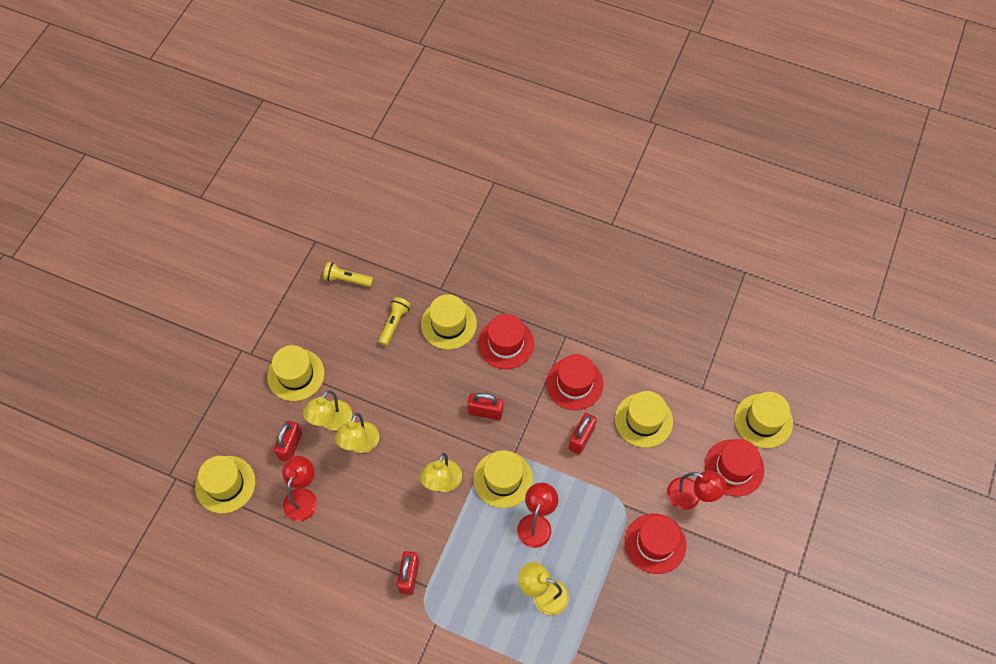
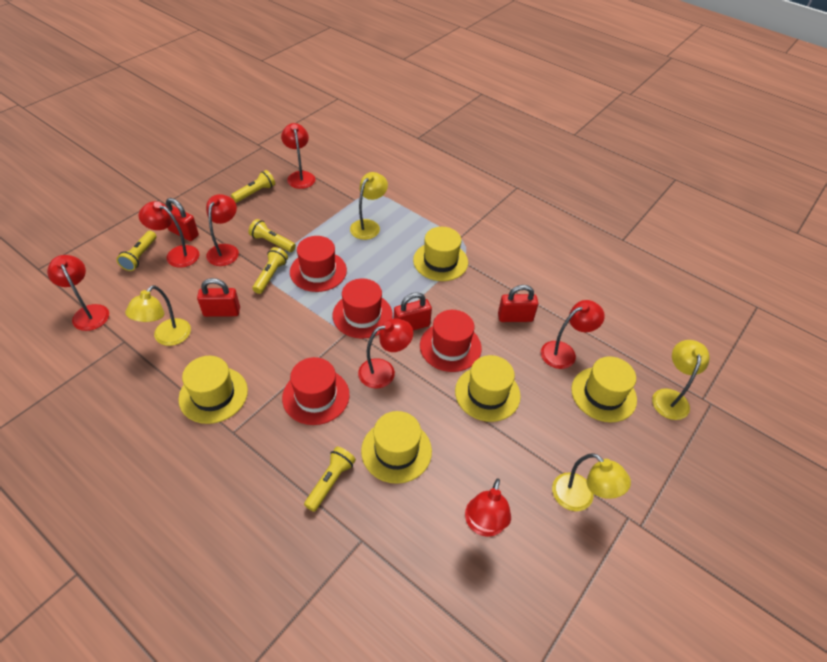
red lamp: [282,456,317,521] [517,483,558,548] [667,471,727,510] = 3 -> [47,255,109,331] [139,201,199,268] [206,194,239,266] [281,123,315,189] [358,318,413,388] [465,478,511,537] [541,300,605,369] = 7
yellow flashlight: [323,262,373,287] [378,297,411,346] = 2 -> [117,231,156,271] [231,170,275,203] [248,219,296,252] [252,247,288,294] [304,447,356,512] = 5
yellow hat: [195,456,256,514] [267,345,325,401] [421,294,477,350] [473,450,533,508] [615,391,673,448] [735,392,793,449] = 6 -> [178,356,248,424] [361,411,432,484] [413,227,468,281] [455,355,521,422] [571,356,637,422] = 5

